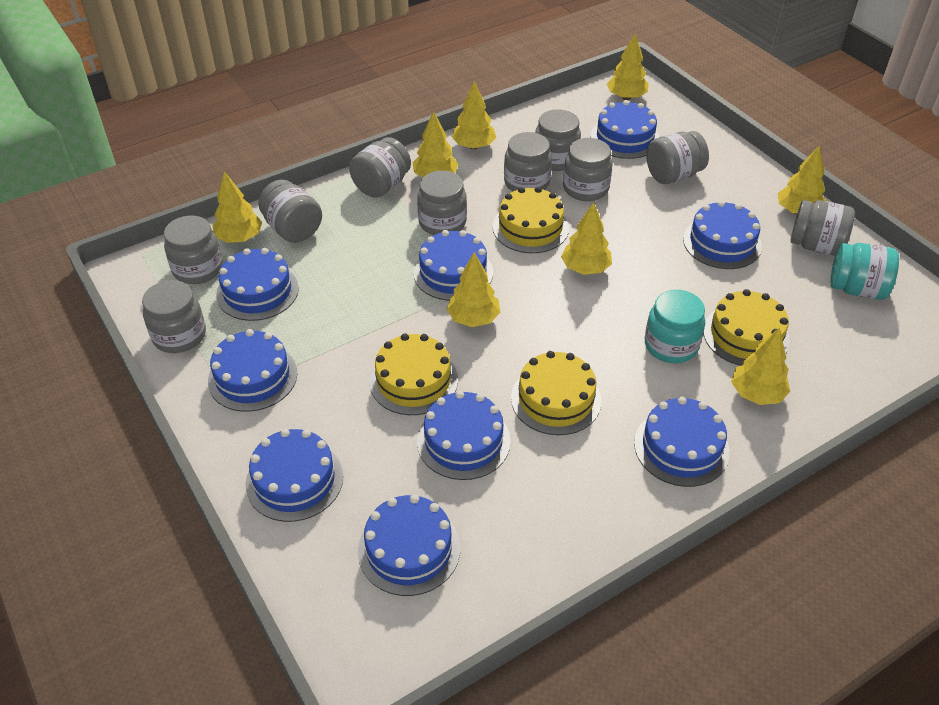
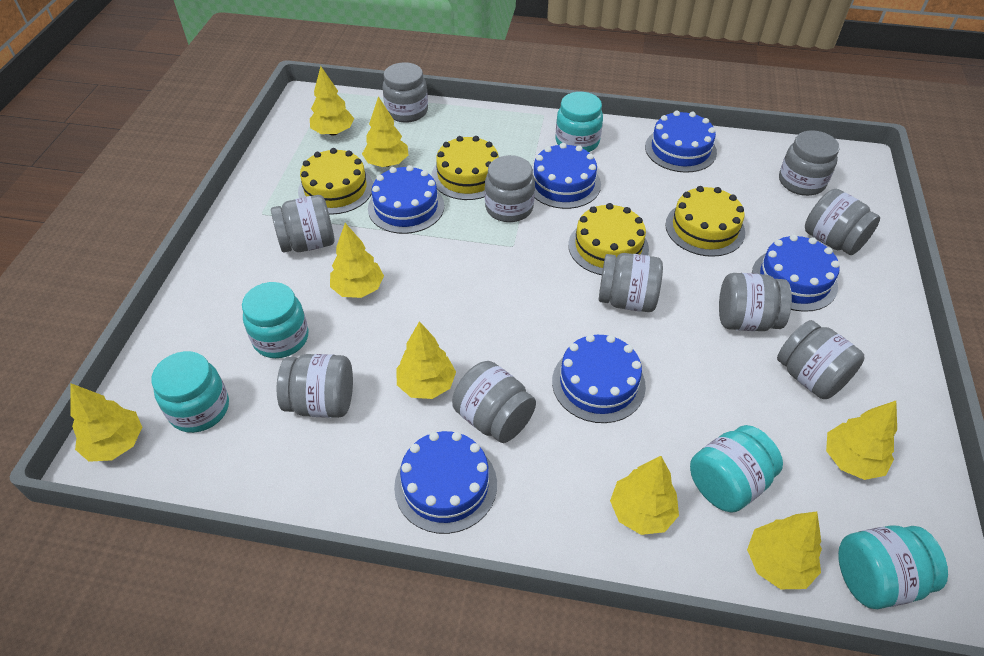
blue cake: [208,329,297,412] [216,248,299,321] [246,429,343,522] [358,494,460,596] [413,230,493,301] [417,391,511,480] [591,100,660,159] [634,397,730,487] [683,201,762,269] = 9 -> [368,165,444,234] [394,431,497,534] [533,143,601,209] [552,334,646,423] [645,111,717,173] [752,234,840,312] = 6
turquoise jar: [645,290,705,363] [830,243,899,300] = 2 -> [151,351,229,433] [242,282,308,358] [556,92,603,152] [690,425,783,513] [838,525,948,609] = 5

